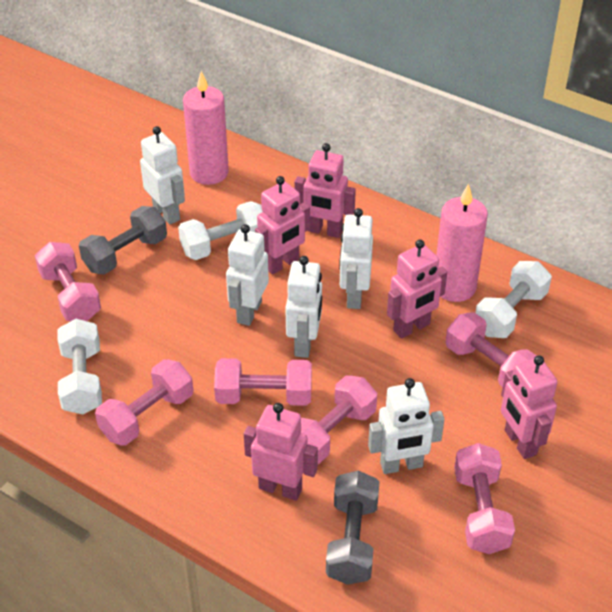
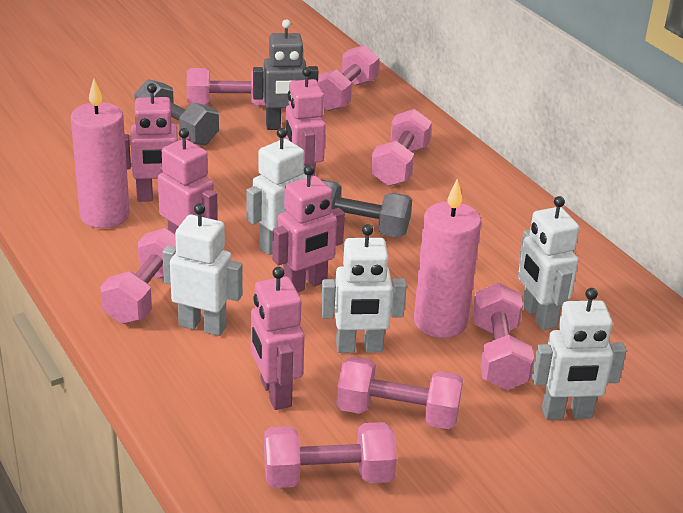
grey robot: none = 0 -> [253,19,318,130] = 1
pink dumbbell: [35,242,101,321] [95,359,193,445] [214,358,312,406] [301,375,377,464] [445,312,537,387] [454,443,515,554] = 6 -> [100,228,176,324] [186,68,265,106] [264,422,397,488] [318,45,379,111] [336,356,463,429] [371,109,432,186] [472,283,534,390] = 7
white dumbbell: [57,319,102,414] [178,201,263,260] [475,261,552,338] = 3 -> none = 0

